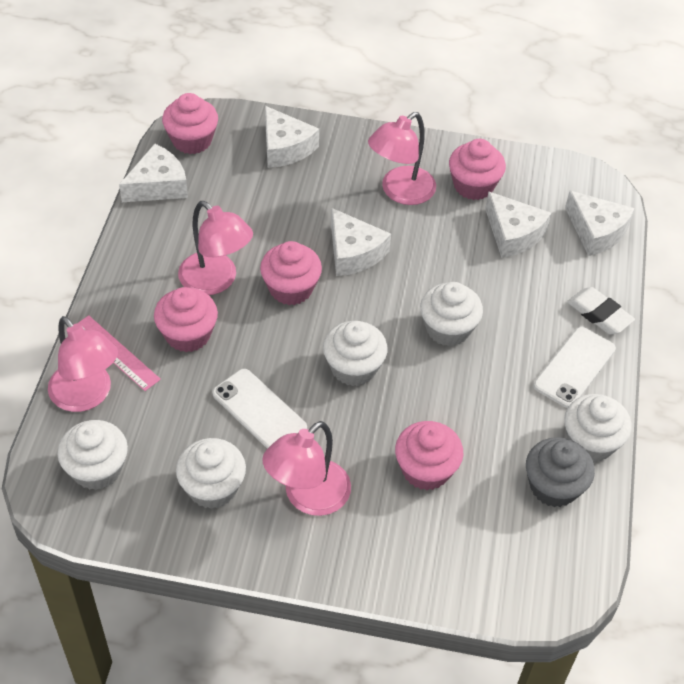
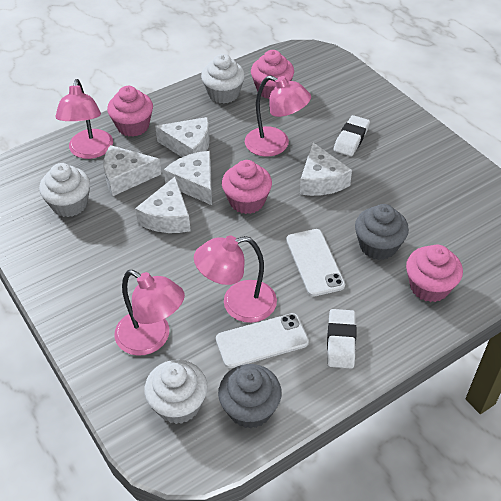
grey cupcake: [526,437,595,507] = 1 -> [218,364,282,429] [355,204,409,260] = 2
pink cupcake: [154,287,218,352] [162,93,218,154] [260,241,322,305] [395,421,463,490] [449,139,506,200] = 5 -> [107,86,153,137] [222,160,272,214] [251,50,294,99] [406,245,463,302] = 4
pink ruler: [78,315,161,391] = 1 -> none = 0
white cupcake: [58,420,128,490] [176,438,246,509] [323,321,388,386] [420,282,483,346] [564,394,632,462] = 5 -> [39,163,90,217] [144,360,208,424] [201,54,245,104] = 3
white eraser: [567,287,635,334] = 1 -> [327,309,356,369] [334,115,370,156] = 2

